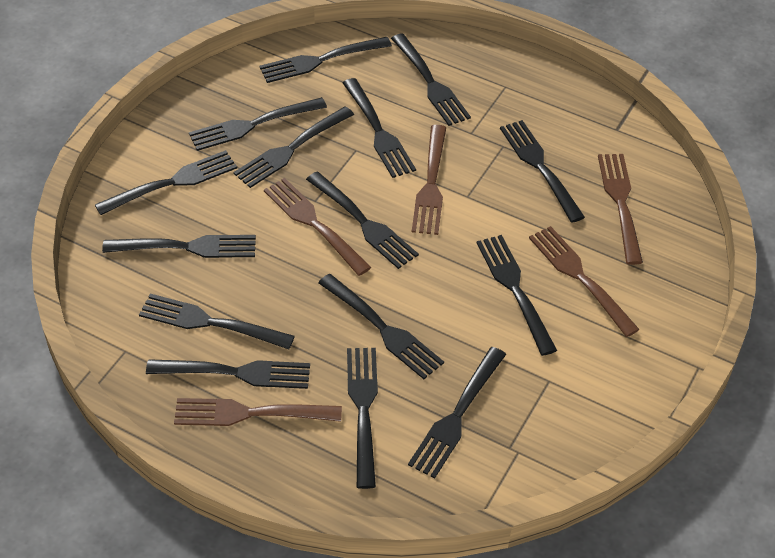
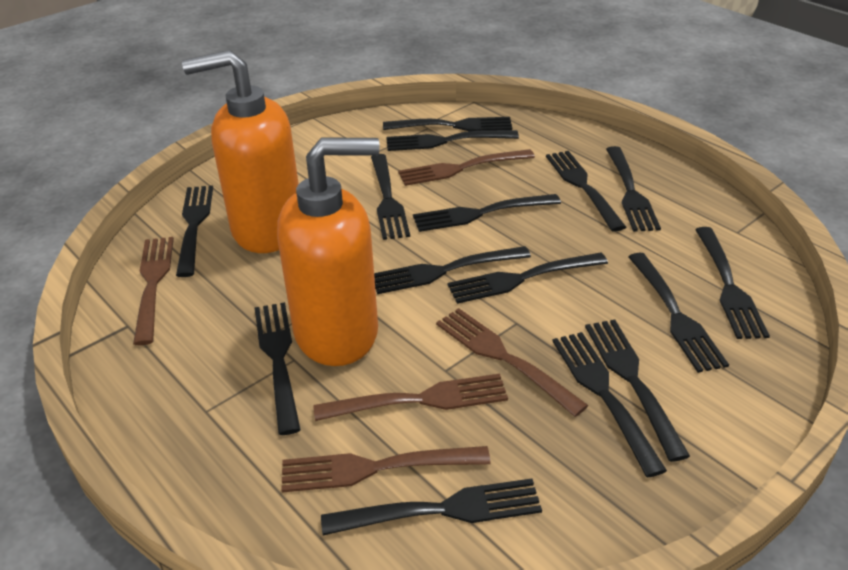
orange soap dispenser: none = 0 -> [182,50,299,253] [277,137,380,366] = 2

